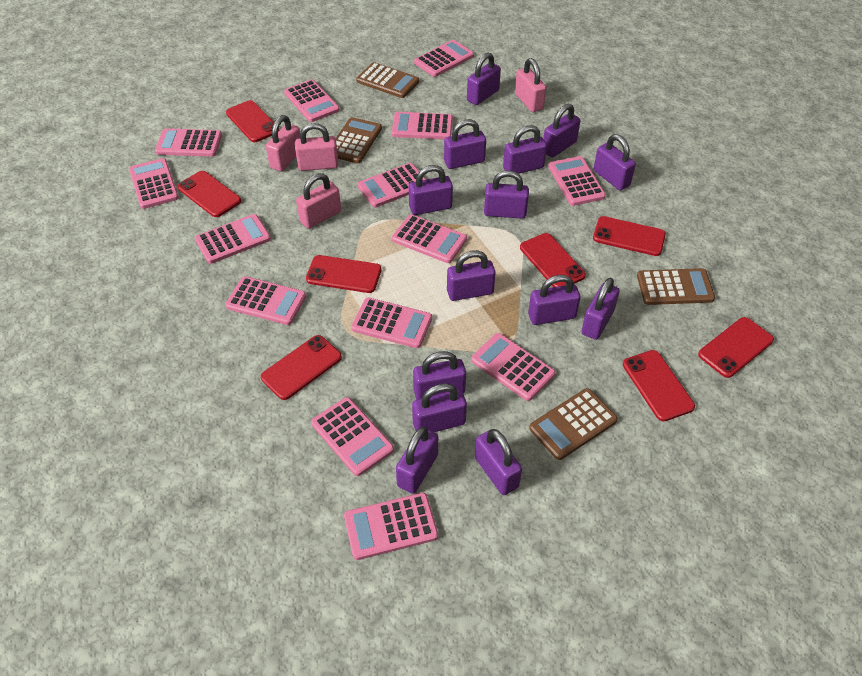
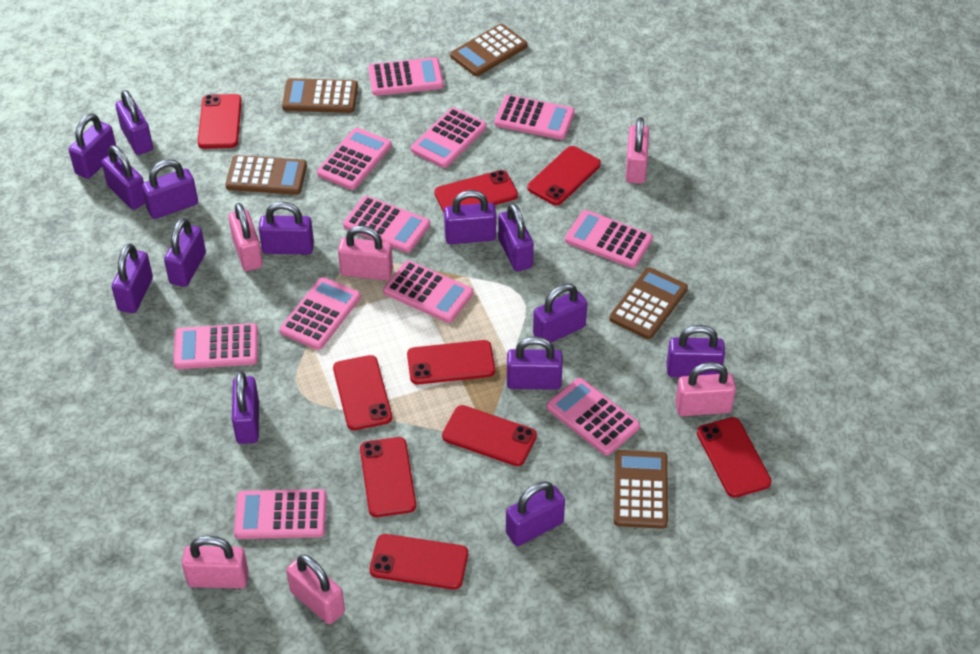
brown calculator: [336,117,382,163] [356,62,419,98] [529,388,618,460] [637,268,715,305] = 4 -> [225,155,307,195] [282,78,358,113] [450,24,527,76] [609,267,688,339] [614,450,668,529] = 5
pink calculator: [129,158,179,209] [155,128,222,157] [195,214,271,264] [225,276,306,325] [284,79,340,122] [311,397,394,476] [344,493,438,560] [351,298,432,348] [357,163,426,207] [392,112,453,139] [392,214,467,263] [414,40,474,77] [471,333,555,401] [548,156,606,206] = 14 -> [173,323,258,369] [234,489,327,539] [280,277,361,350] [317,128,392,190] [343,196,430,253] [369,57,444,96] [383,260,473,323] [411,107,487,168] [495,95,575,140] [546,378,640,455] [565,210,653,268] = 11
pink padlock: [266,115,300,172] [295,123,339,171] [296,173,341,229] [515,58,546,112] = 4 -> [182,536,249,589] [229,203,263,271] [286,554,345,624] [338,226,393,281] [626,117,649,184] [675,362,736,416] = 6
red phone: [178,171,241,217] [226,100,280,142] [261,335,342,400] [306,255,381,293] [520,233,586,287] [593,216,666,256] [623,350,695,421] [698,317,774,378] = 8 -> [198,94,242,149] [333,355,392,430] [360,437,416,517] [370,534,468,589] [407,340,495,385] [434,170,518,212] [442,405,537,466] [528,146,601,205] [697,417,772,497] = 9

